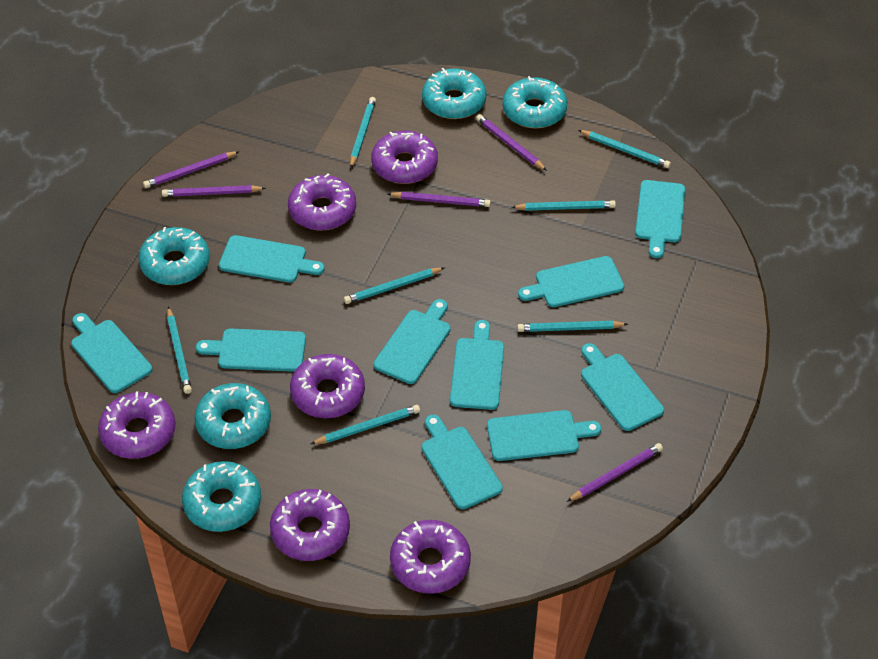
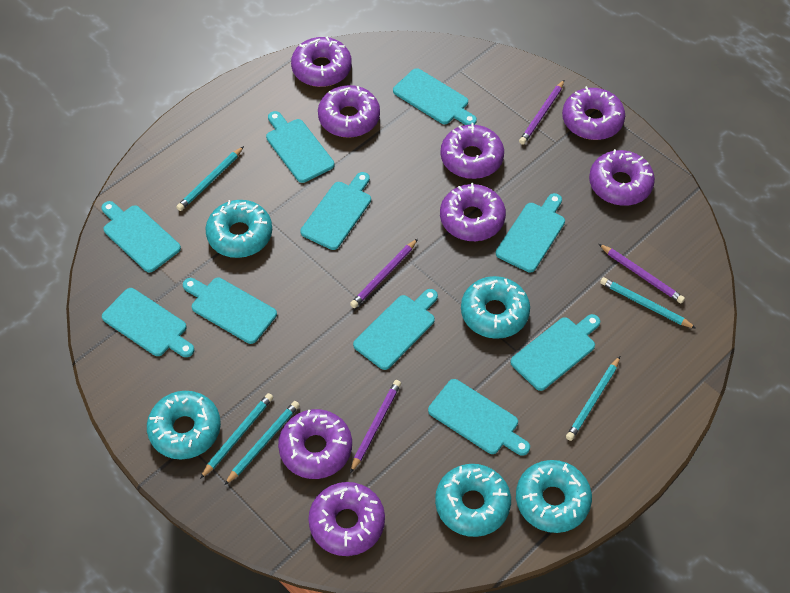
purple donut: [98,392,176,459] [270,489,350,561] [288,174,356,230] [290,354,365,418] [371,131,438,184] [390,520,471,594] = 6 -> [278,409,352,479] [291,37,352,87] [308,482,385,556] [318,85,380,138] [440,123,504,179] [440,183,506,241] [562,86,625,140] [589,149,655,206] = 8
purple pencil: [143,151,240,188] [162,185,266,197] [388,192,491,207] [476,114,547,171] [566,443,663,502] = 5 -> [350,239,418,308] [350,380,401,473] [519,80,564,145] [599,244,685,303] = 4
turquoise pencil: [167,307,192,394] [311,405,420,444] [344,267,445,304] [350,97,376,169] [511,200,616,211] [517,321,628,332] [578,130,671,168] = 7 -> [176,146,244,211] [200,393,273,479] [225,401,300,485] [566,356,620,441] [600,277,696,329] = 5

